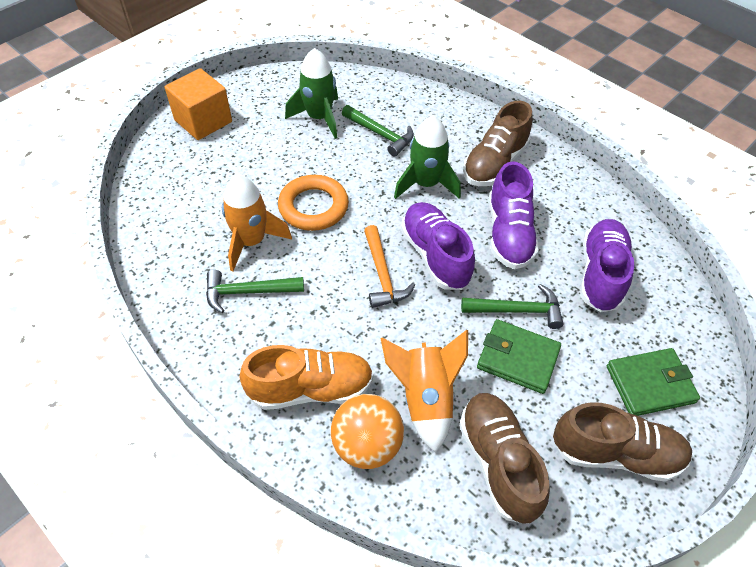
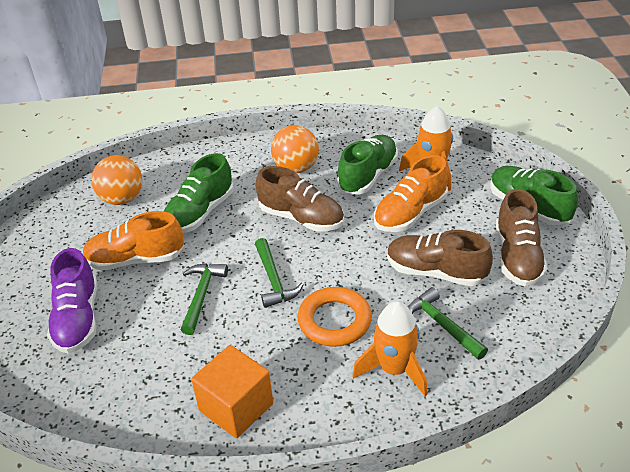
green rocket: [285,48,338,139] [394,116,461,199] = 2 -> none = 0
green shoe: none = 0 -> [164,153,233,233] [337,135,398,194] [490,166,578,226] = 3
green wallet: [477,319,561,394] [607,348,700,416] = 2 -> none = 0
orange ball: [331,394,404,469] = 1 -> [91,155,142,205] [271,125,319,173] = 2
orange hammer: [364,225,415,308] = 1 -> none = 0
orange shoe: [239,345,373,410] = 1 -> [82,211,184,271] [374,155,448,232] = 2
purple shoe: [401,202,475,290] [489,161,539,269] [581,219,634,312] = 3 -> [47,248,97,354] = 1

